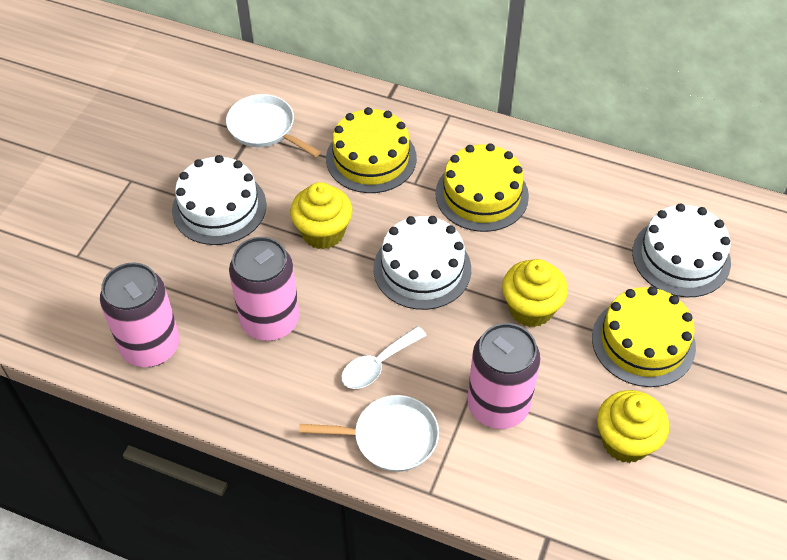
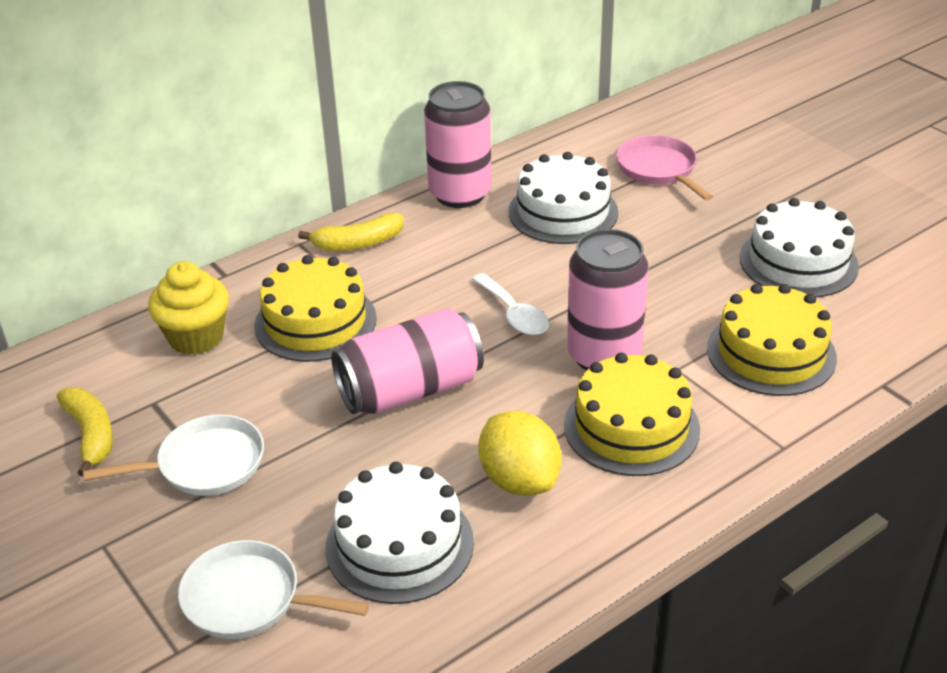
pink pan: none = 0 -> [616,135,713,201] = 1
yellow banana: none = 0 -> [57,387,113,477] [298,213,404,251] = 2
yellow cupcake: [290,182,352,250] [502,259,568,327] [597,390,669,463] = 3 -> [148,261,229,355] = 1
yellow lemon: none = 0 -> [478,411,561,496] = 1

